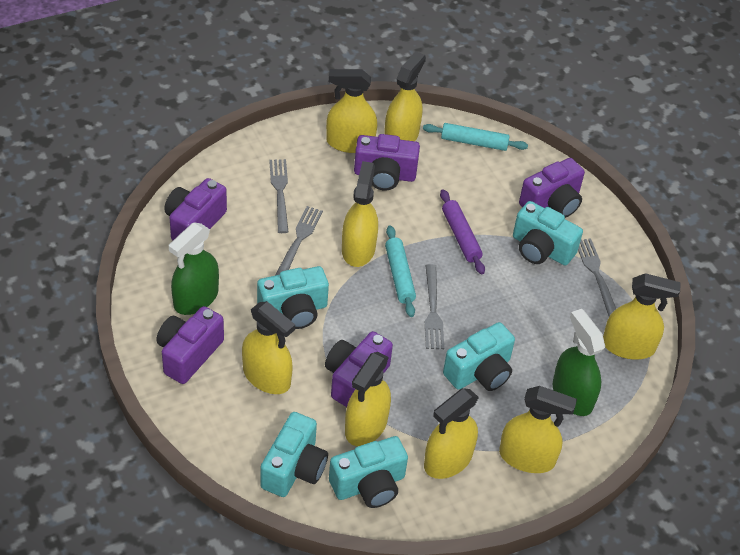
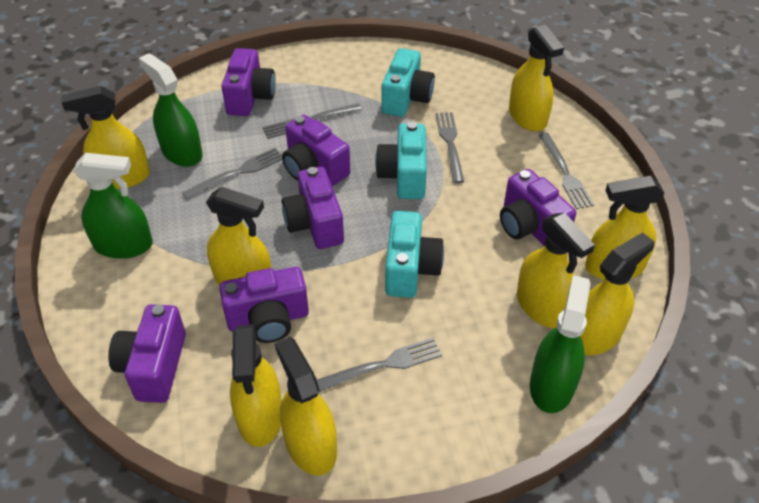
green spray bottle: [169,223,219,315] [553,309,605,416] = 2 -> [73,153,153,259] [139,53,202,167] [530,275,591,413] = 3
grey fork: [269,159,288,233] [275,206,323,275] [425,264,444,349] [578,238,616,316] = 4 -> [182,148,282,199] [262,103,362,139] [317,338,442,392] [435,112,464,184] [538,133,594,209] = 5
purple camera: [156,306,224,384] [164,178,227,240] [325,331,393,407] [354,134,420,191] [519,158,585,218] = 5 -> [108,304,186,403] [219,267,309,343] [221,48,276,116] [282,115,350,186] [282,167,344,249] [500,169,576,246] = 6
purple rolling pin: [440,189,485,274] = 1 -> none = 0
turquoise camera: [257,266,329,329] [260,412,328,497] [329,436,408,508] [443,322,515,391] [513,201,583,265] = 5 -> [375,122,427,199] [382,48,435,117] [385,211,444,298] = 3
turquoise rolling pin: [385,225,416,317] [423,123,528,151] = 2 -> none = 0

